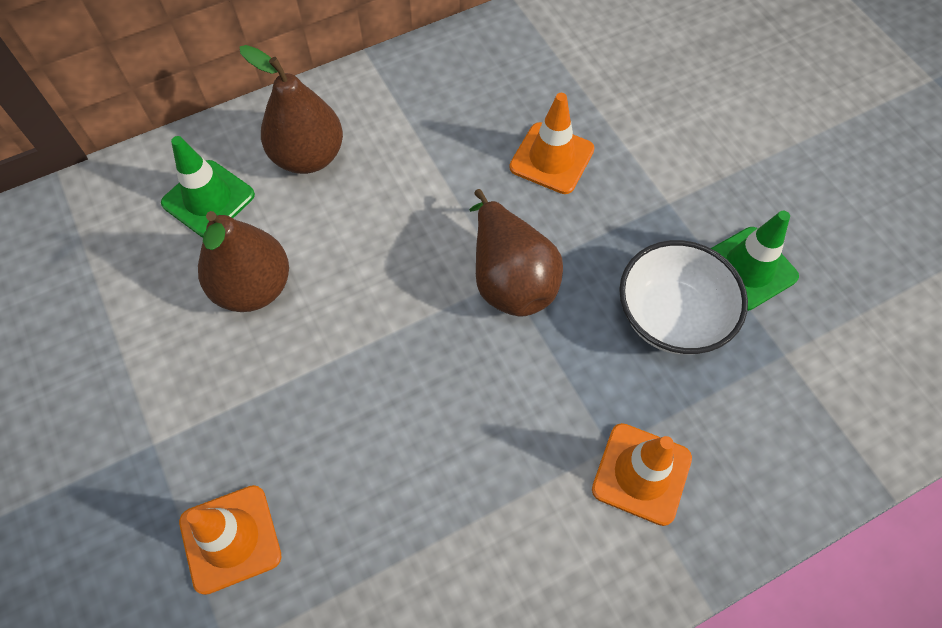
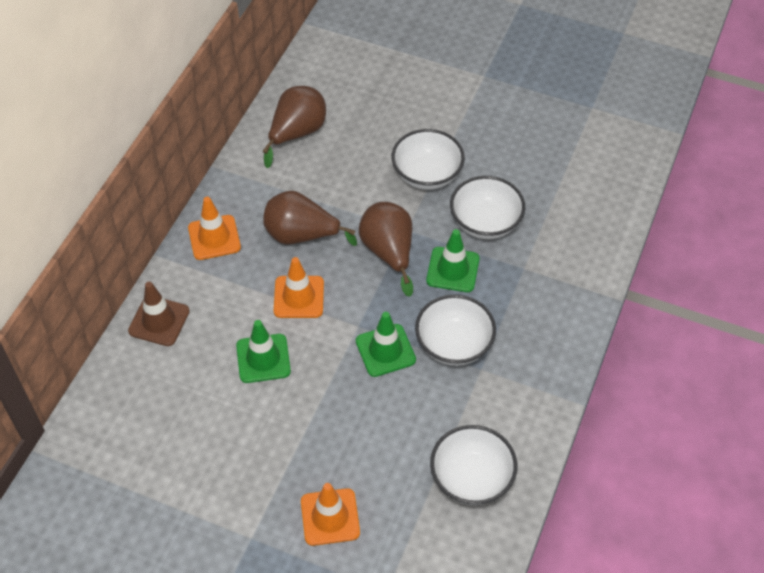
brown traffic cone: none = 0 -> [128,282,190,346] = 1
green traffic cone: [161,136,255,237] [711,211,799,311] = 2 -> [236,320,291,383] [356,312,416,377] [426,229,480,292] = 3
white bowl: [619,240,748,355] = 1 -> [392,129,465,190] [415,294,496,366] [430,425,517,505] [450,176,525,239] = 4

